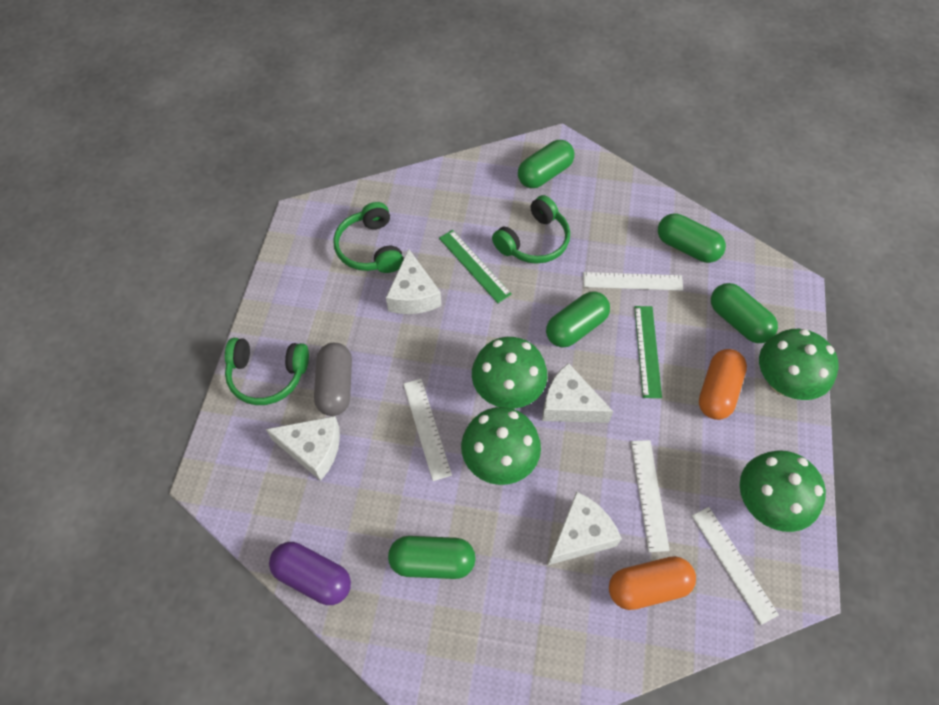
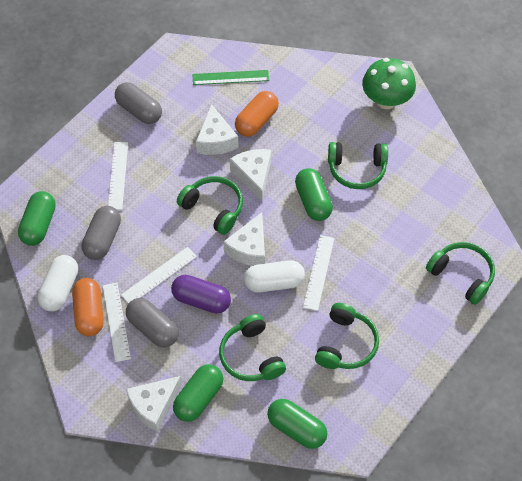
green capsule: [388,536,476,579] [518,140,574,188] [546,291,610,348] [658,214,726,263] [711,283,778,343] = 5 -> [18,191,56,246] [173,364,223,422] [267,399,327,449] [295,168,333,221] = 4
green headphones: [225,338,309,405] [333,202,404,273] [492,195,570,264] = 3 -> [177,176,243,235] [219,314,286,381] [315,303,379,369] [328,142,388,189] [426,242,495,305] = 5
green mushroom: [461,407,541,485] [472,337,547,409] [740,450,826,532] [759,329,839,400] = 4 -> [362,58,416,109] = 1
green ruler: [439,230,512,303] [634,306,662,398] = 2 -> [193,70,269,85] = 1
grey capsule: [314,343,352,416] = 1 -> [82,206,121,260] [115,82,162,124] [126,298,178,347] = 3
white capsule: none = 0 -> [38,255,78,312] [244,260,305,293] = 2

